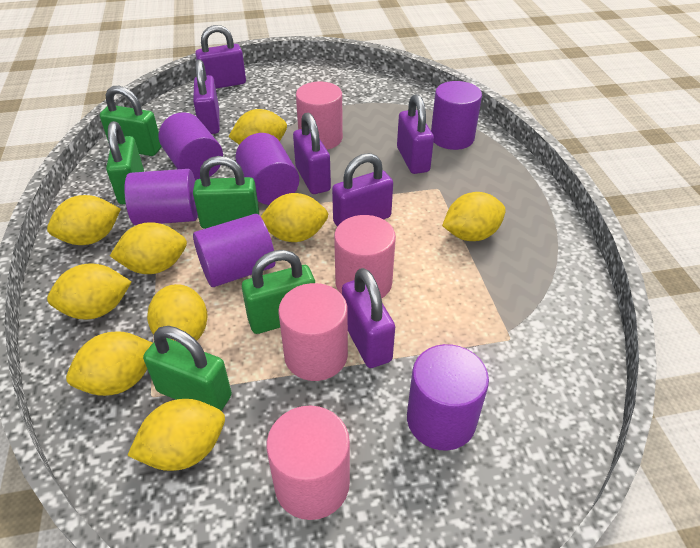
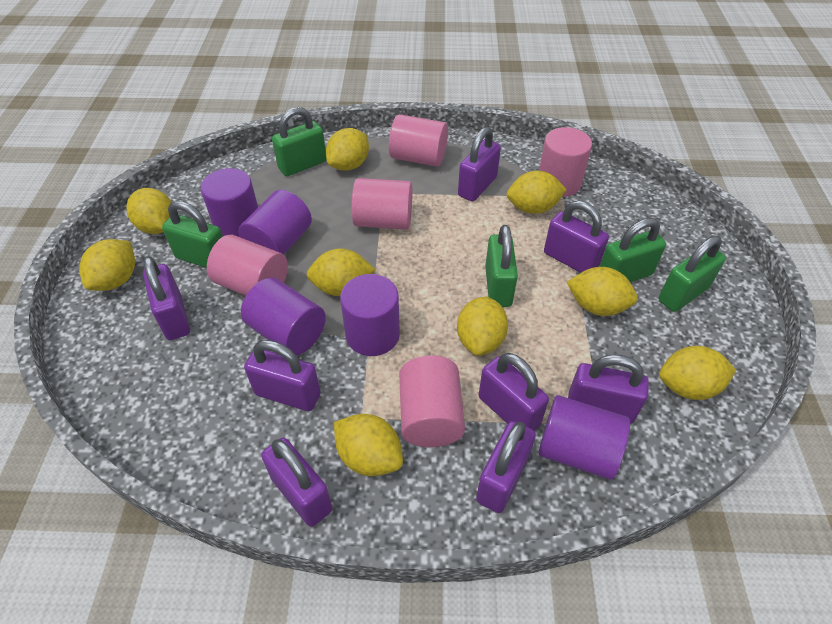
pink cylinder: [267,406,350,520] [278,283,348,381] [296,82,343,150] [334,215,396,299] = 4 -> [207,235,288,296] [352,178,412,230] [389,114,448,167] [399,355,465,447] [539,127,592,197] = 5
purple cylinder: [124,169,198,225] [159,112,223,180] [193,214,275,287] [236,133,299,205] [407,344,489,450] [431,81,482,150] = 6 -> [201,168,258,237] [238,190,312,255] [241,278,326,356] [340,274,400,356] [539,395,630,480] = 5
purple padlock: [193,59,220,134] [195,25,246,88] [293,112,331,194] [332,153,393,227] [342,268,395,368] [397,94,434,174] = 6 -> [143,256,190,340] [244,340,321,411] [261,438,333,527] [458,127,501,202] [476,421,536,513] [479,353,549,431] [544,201,609,273] [568,354,649,424] = 8

